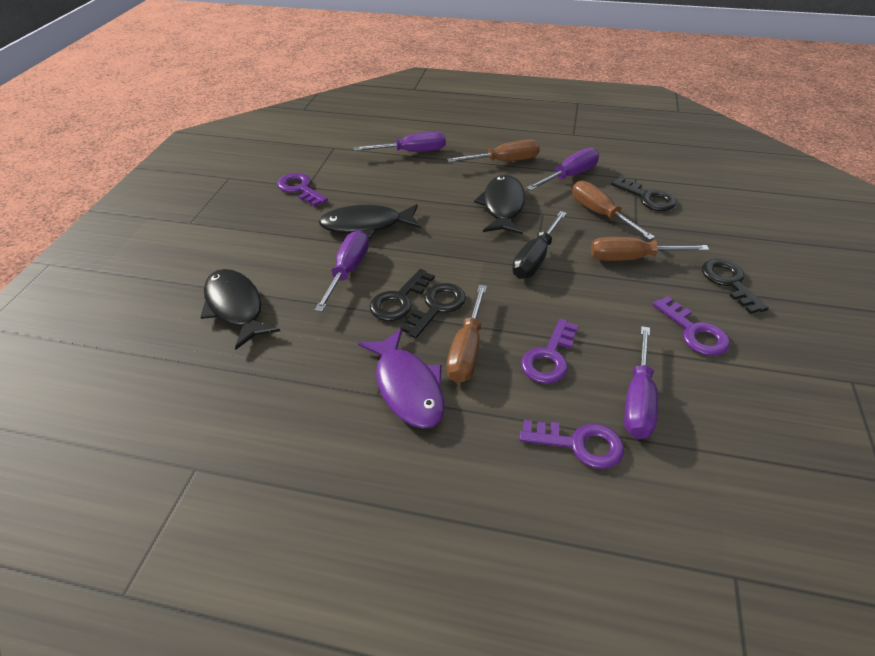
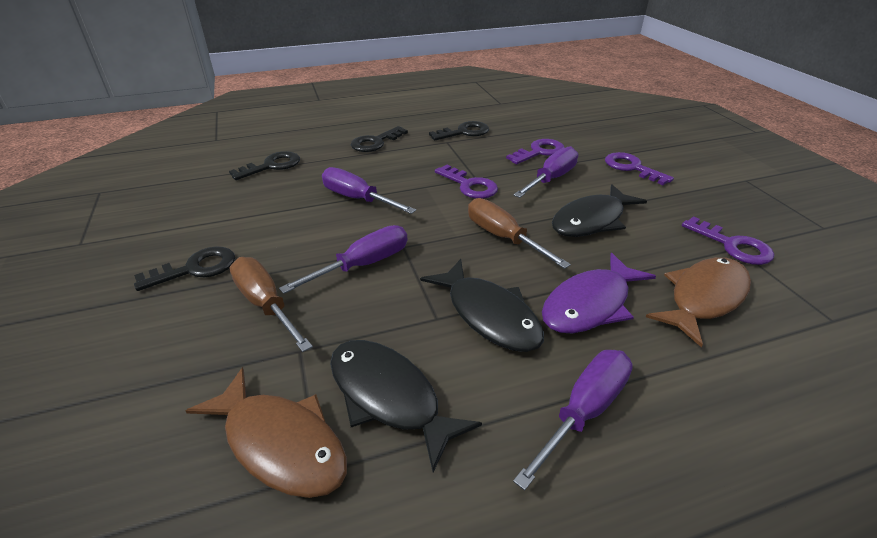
black screwdriver: [512,211,567,279] = 1 -> none = 0
brown fish: none = 0 -> [186,367,347,498] [646,257,751,348] = 2
brown screwdriver: [446,285,487,383] [447,139,540,162] [572,181,655,240] [591,237,709,261] = 4 -> [230,257,313,352] [468,198,571,269] = 2

